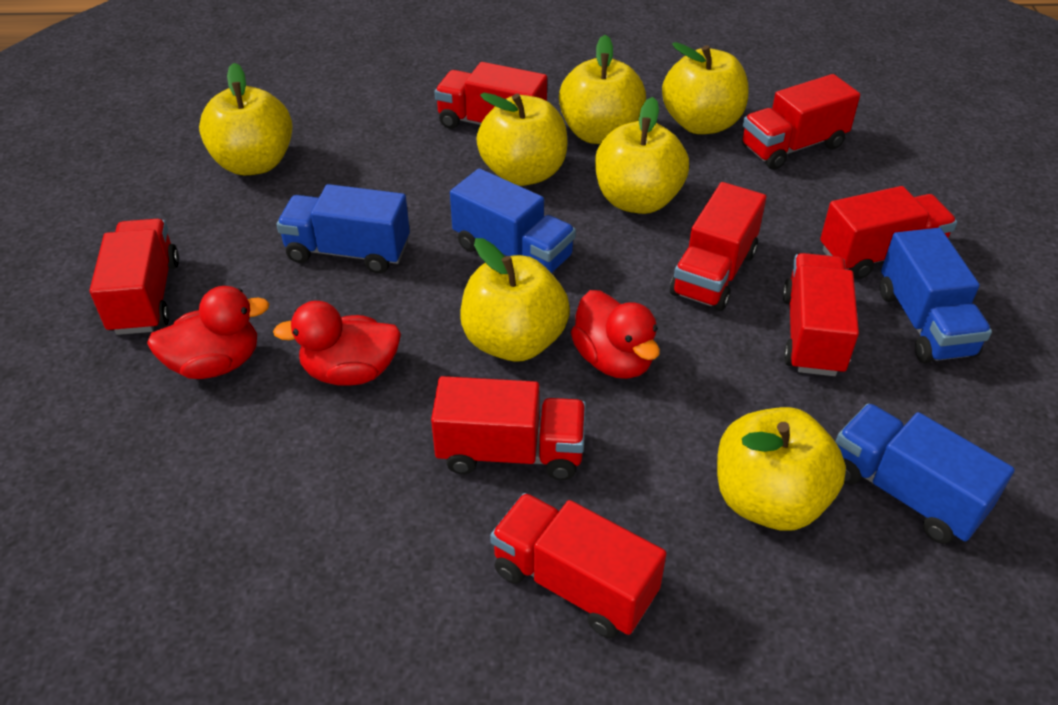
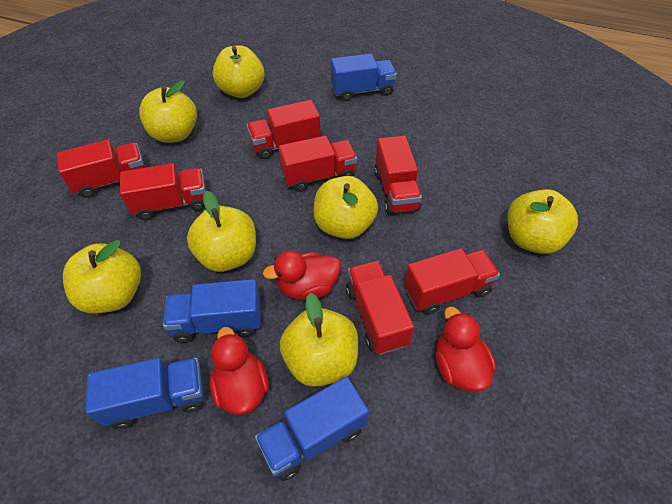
red truck: [90,219,179,335] [431,376,586,480] [435,62,547,129] [490,493,667,638] [670,182,766,311] [742,74,860,170] [782,253,859,376] [820,186,957,279] = 8 -> [57,140,145,198] [120,163,206,220] [247,100,321,159] [278,136,357,192] [346,261,414,355] [374,136,422,214] [404,248,500,315] = 7

